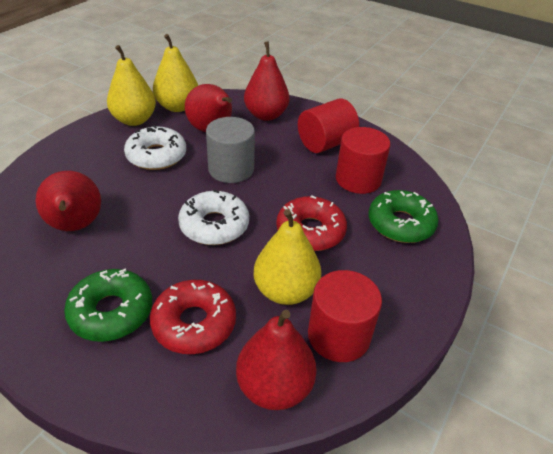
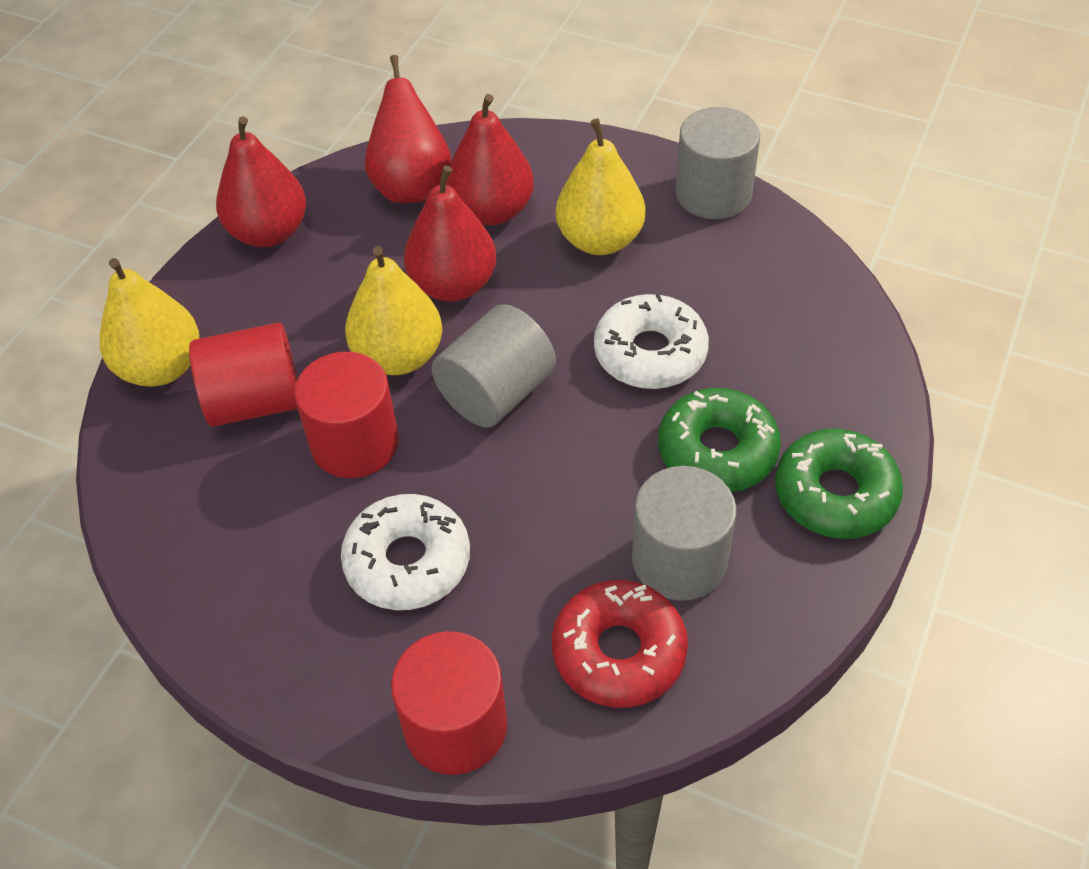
grey cylinder: [206,117,255,183] = 1 -> [432,304,556,428] [632,466,737,601] [675,107,760,219] = 3
red donut: [150,280,236,354] [276,195,347,251] = 2 -> [552,580,688,708] = 1

